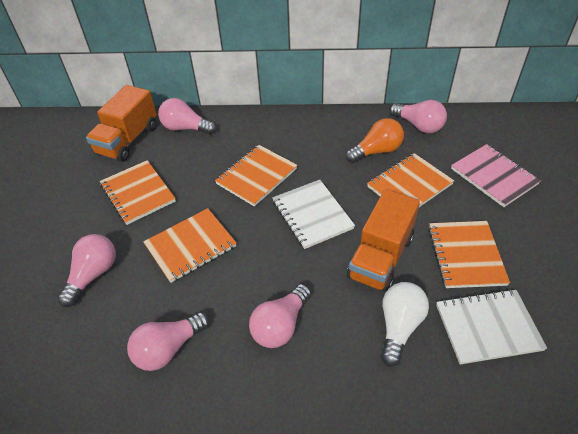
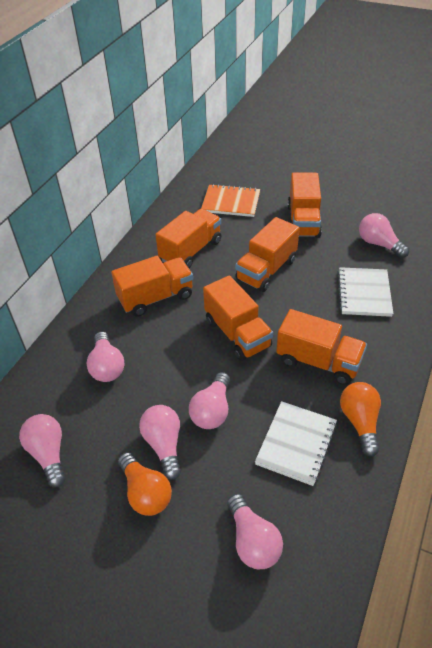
orange light bulb: [345,118,404,163] = 1 -> [118,452,172,516] [340,382,381,457] = 2
orange notebook: [100,160,176,225] [143,208,236,283] [215,145,298,207] [367,153,454,207] [428,221,510,288] = 5 -> [201,184,260,217] = 1
orange truck: [86,85,157,162] [347,189,420,292] = 2 -> [111,256,193,317] [155,209,221,268] [203,275,273,361] [235,217,300,292] [276,309,367,385] [287,173,322,238] = 6
pink light bulb: [57,234,116,307] [127,312,209,371] [158,98,216,135] [249,284,311,348] [390,100,447,133] = 5 -> [19,414,66,488] [87,331,124,382] [139,405,181,480] [189,372,230,429] [227,494,283,569] [359,213,409,258] = 6
pink notebook: [451,144,541,207] = 1 -> none = 0
white light bulb: [381,282,429,366] = 1 -> none = 0

